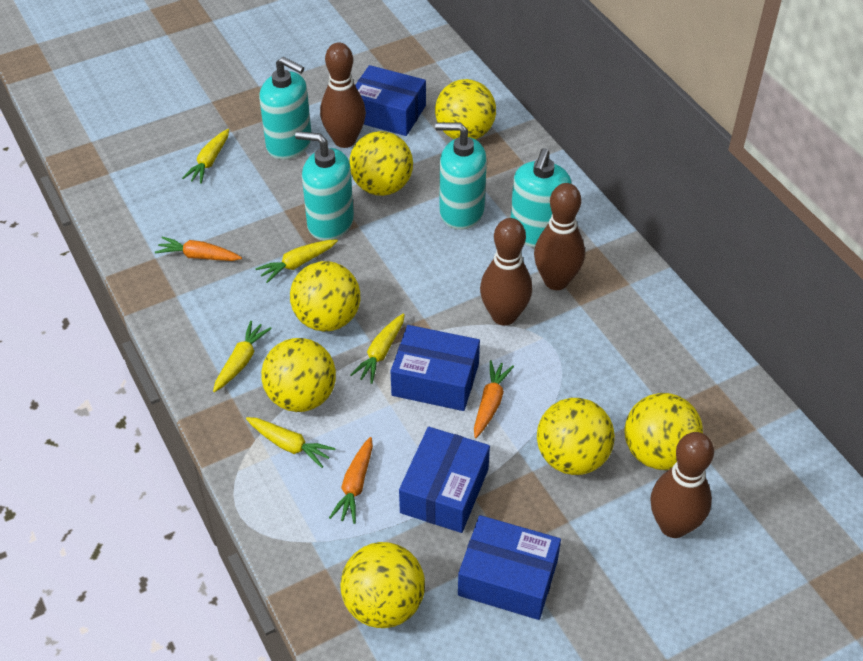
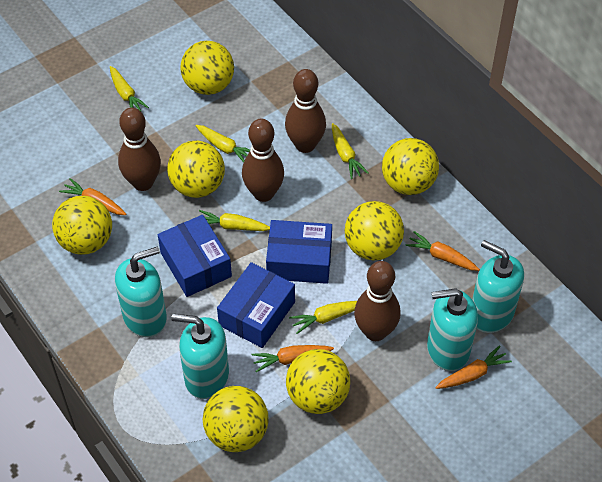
blue box: [355,65,426,136] [391,325,480,411] [399,427,490,533] [458,515,561,620] = 4 -> [158,215,232,297] [217,262,295,348] [266,220,332,284] = 3
orange carrot: [155,237,242,261] [329,437,373,524] [474,360,514,438] = 3 -> [59,178,126,215] [251,345,334,372] [405,231,480,271] [435,345,512,389] = 4

